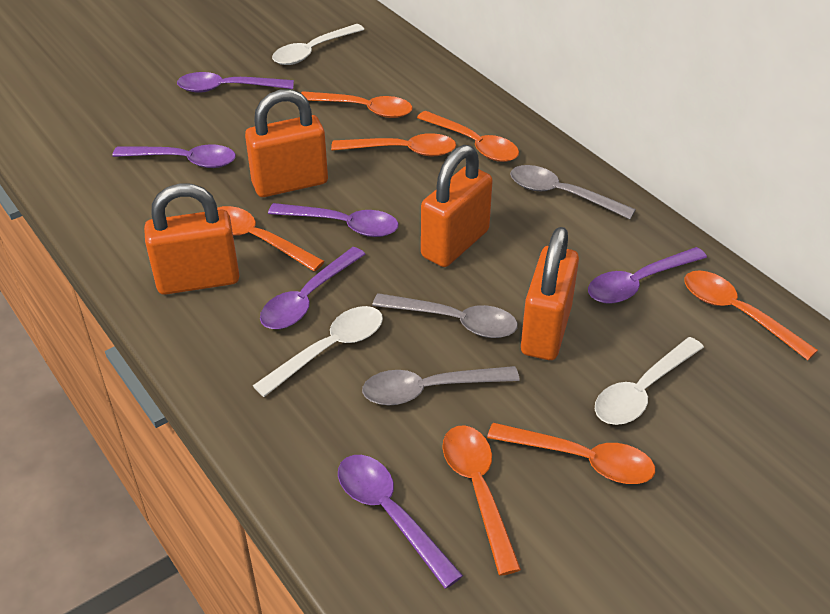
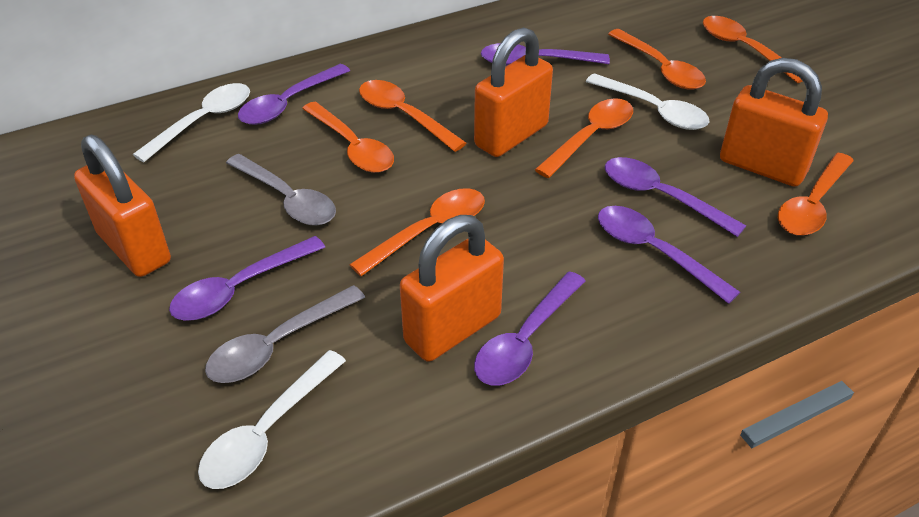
grey spoon: [362,366,520,405] [372,293,518,338] [510,165,636,219] = 3 -> [205,285,365,383] [226,154,336,226] = 2

